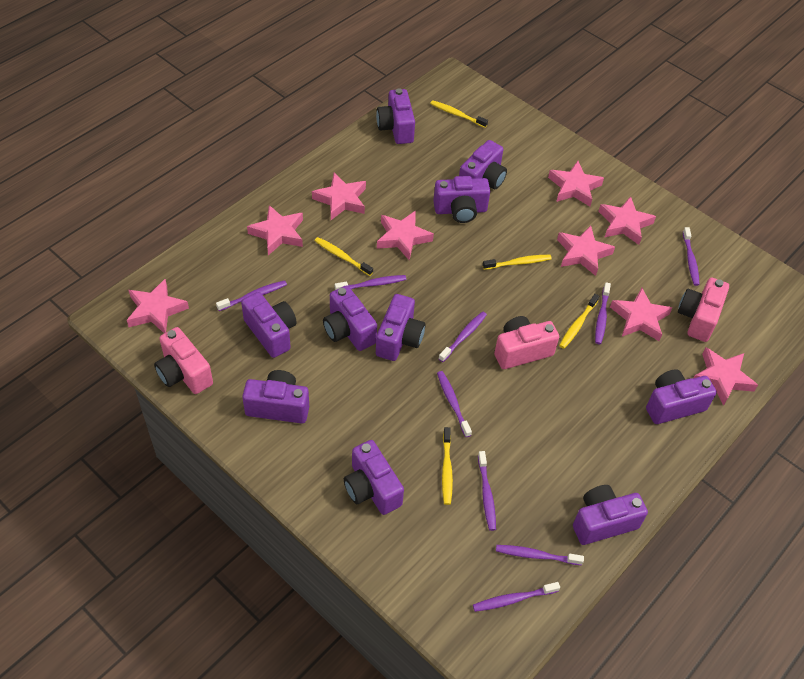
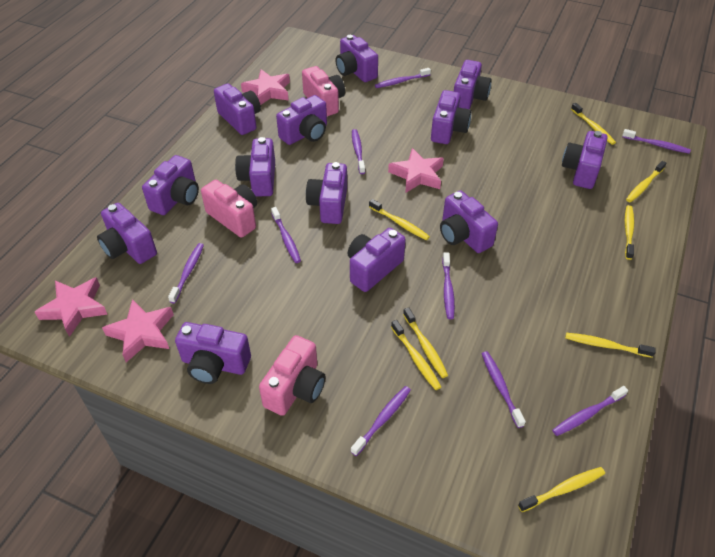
pink star: [127,279,189,333] [247,205,303,255] [312,173,366,220] [377,211,434,260] [548,161,604,206] [557,225,615,276] [598,196,656,245] [610,288,672,341] [693,347,758,406] = 9 -> [35,277,108,337] [102,299,174,362] [241,69,290,105] [388,148,444,193] = 4
purple camera: [241,292,297,358] [242,370,309,424] [323,285,377,351] [344,440,404,515] [376,88,415,144] [376,294,425,361] [433,176,490,223] [459,140,507,189] [573,485,648,545] [646,370,717,424] = 10 -> [97,203,157,264] [142,155,199,215] [175,322,251,384] [214,84,261,135] [235,137,275,196] [276,95,327,145] [306,162,347,224] [336,35,378,82] [348,228,406,292] [431,90,471,144] [440,190,498,253] [454,60,492,109] [562,131,608,189] = 13
yellow toothbrush: [315,237,373,276] [430,100,488,128] [442,427,453,505] [483,255,552,270] [559,294,599,349] = 5 -> [369,199,430,240] [391,320,441,390] [403,307,448,378] [518,467,605,512] [565,333,656,358] [571,103,616,145] [625,205,634,260] [626,161,666,203] = 8

